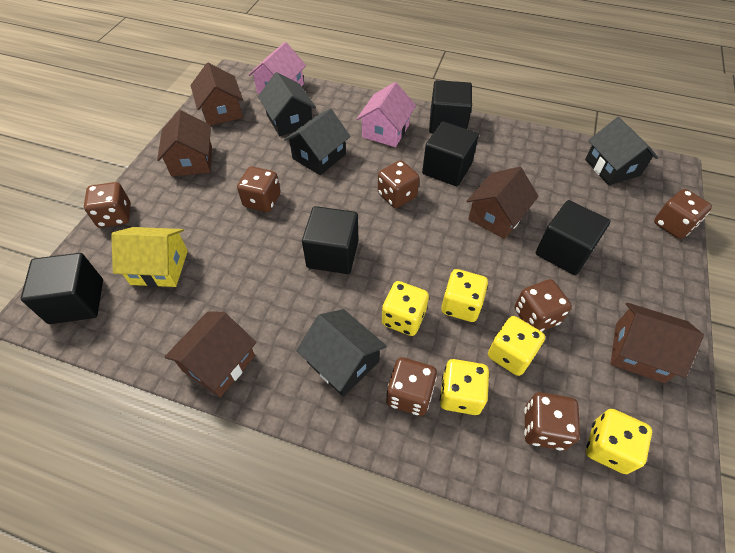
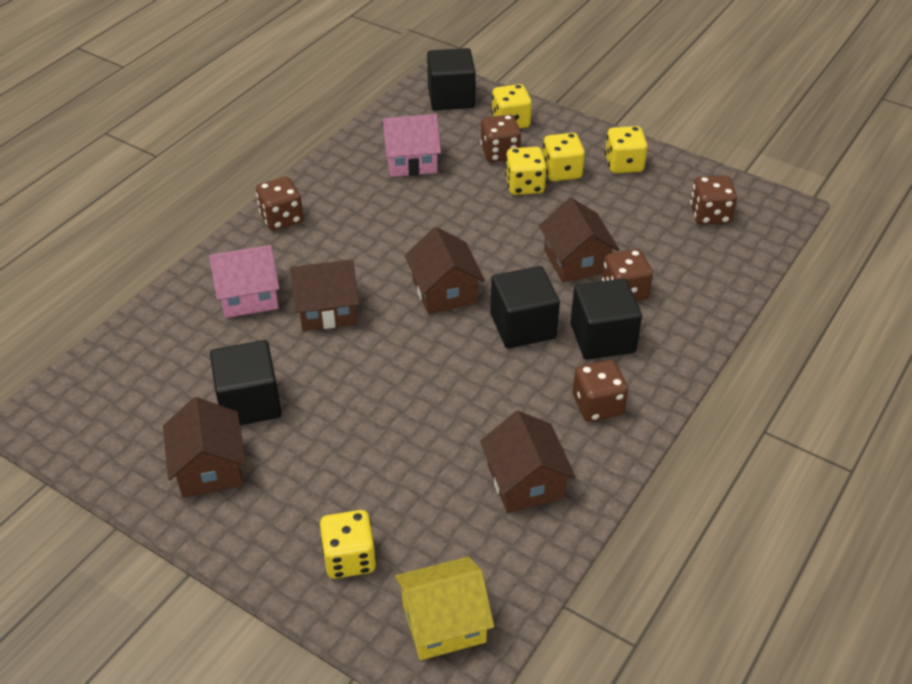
black cube: [21,253,103,324] [302,206,359,274] [422,121,479,186] [429,80,472,133] [536,200,610,275] = 5 -> [210,340,282,425] [427,48,476,110] [490,266,560,348] [570,279,642,360] = 4
black house: [258,72,316,136] [284,108,350,175] [296,309,387,396] [585,117,658,185] = 4 -> none = 0
brown dice: [84,182,131,228] [237,167,281,212] [378,160,420,208] [386,357,437,416] [515,279,572,332] [524,392,580,450] [654,189,712,239] = 7 -> [256,177,303,230] [480,114,521,162] [573,360,628,422] [602,249,653,301] [690,176,737,225] = 5

